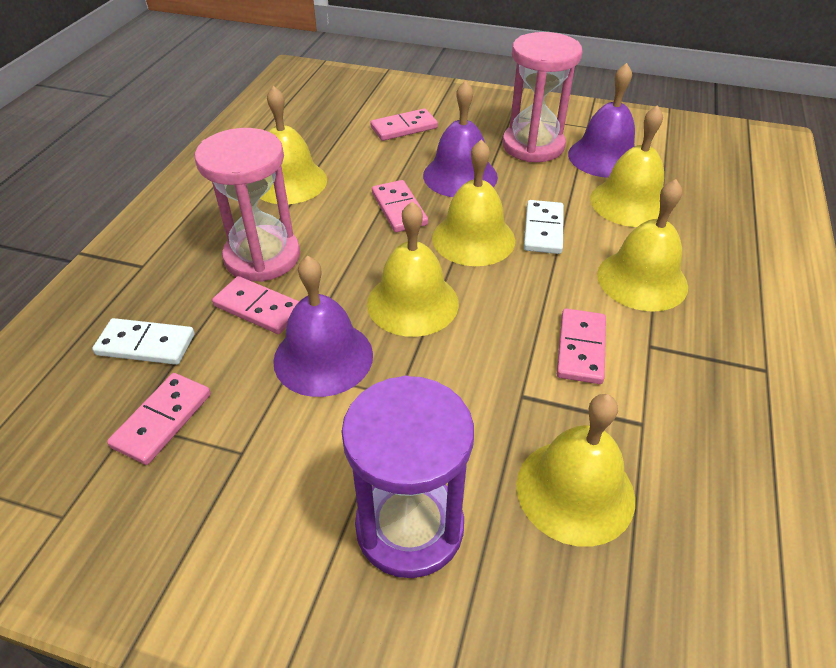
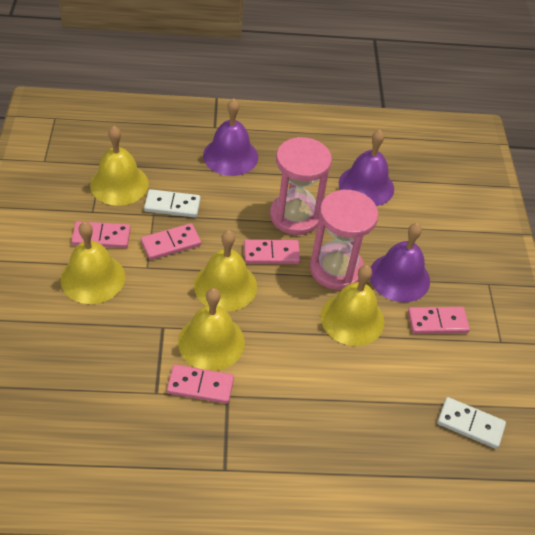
purple hourglass: [342,376,474,578] = 1 -> none = 0
yellow bell: [260,86,327,204] [367,202,459,337] [432,139,515,266] [516,394,635,547] [590,105,664,227] [597,179,688,312] = 6 -> [60,222,125,304] [90,126,149,206] [178,288,245,371] [194,230,257,312] [321,265,384,346] = 5

